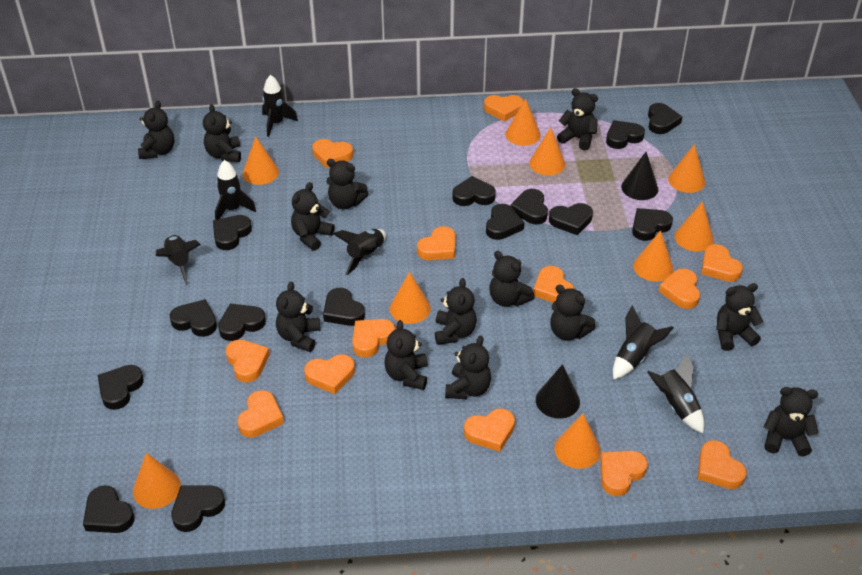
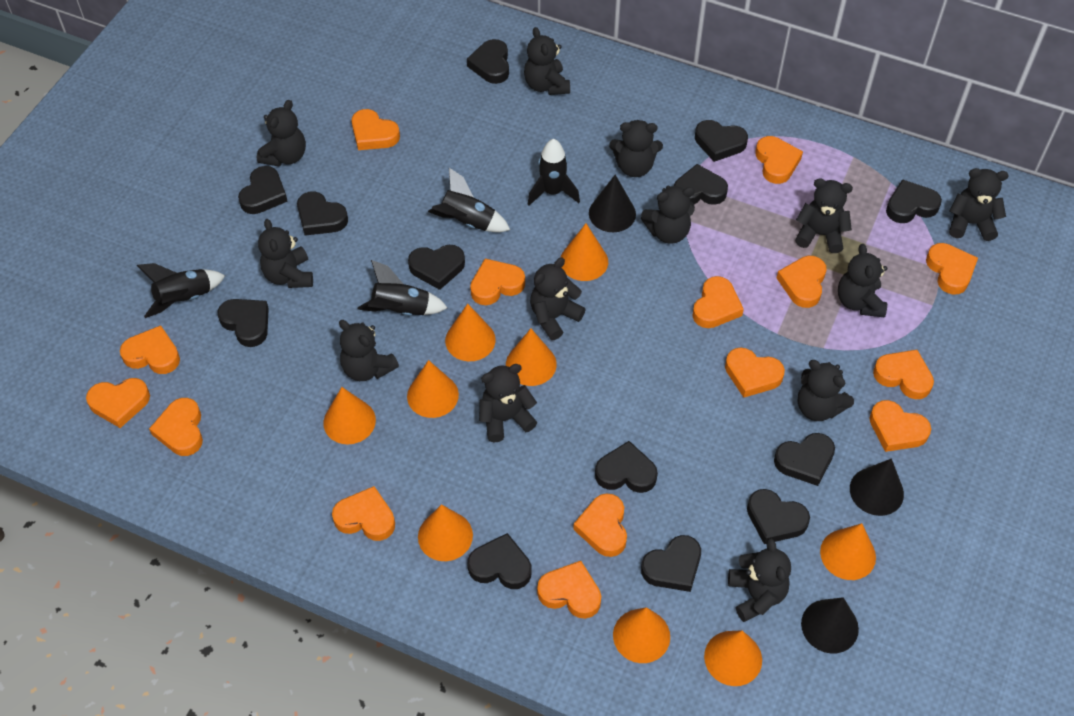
black cone: [536,364,580,419] [621,152,658,200] = 2 -> [589,175,636,232] [801,597,859,653] [850,458,904,516] = 3
black heart: [83,485,134,533] [98,365,144,410] [170,299,217,337] [171,485,225,532] [213,215,252,250] [218,304,266,341] [323,288,365,326] [452,176,496,206] [486,204,524,240] [511,189,548,224] [549,203,593,235] [606,120,645,149] [632,208,673,241] [648,103,683,134] = 14 -> [218,299,269,347] [238,166,288,214] [297,191,348,236] [408,245,465,290] [467,39,509,84] [467,533,531,589] [595,441,658,493] [641,535,701,592] [674,164,728,205] [695,120,748,162] [747,489,810,544] [774,433,835,486] [886,179,942,223] = 13
black rocket: [156,235,201,284] [215,160,256,220] [262,75,298,137] [333,229,386,275] [613,305,674,380] [647,354,704,433] = 6 -> [137,263,225,318] [358,260,448,316] [428,168,510,232] [528,139,580,206] = 4
orange heart: [225,340,270,382] [237,390,284,438] [304,354,355,394] [312,139,353,168] [352,319,395,358] [417,226,455,260] [464,408,515,452] [484,95,524,121] [533,266,574,303] [600,451,648,496] [659,269,700,309] [698,440,747,489] [701,244,743,282] = 13 -> [86,378,150,428] [120,325,180,374] [149,398,203,456] [332,486,395,541] [352,109,400,150] [470,259,525,305] [537,561,601,619] [573,493,627,557] [692,276,744,328] [725,347,785,397] [755,136,803,184] [777,256,827,308] [869,400,931,452] [873,350,934,399] [926,243,978,295] = 15

